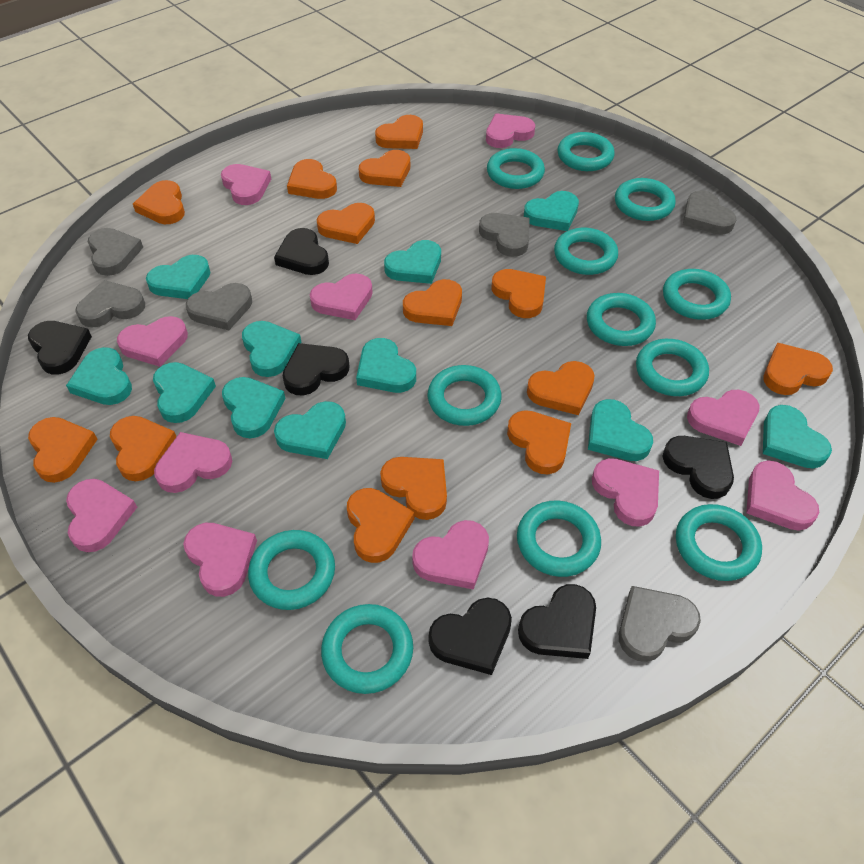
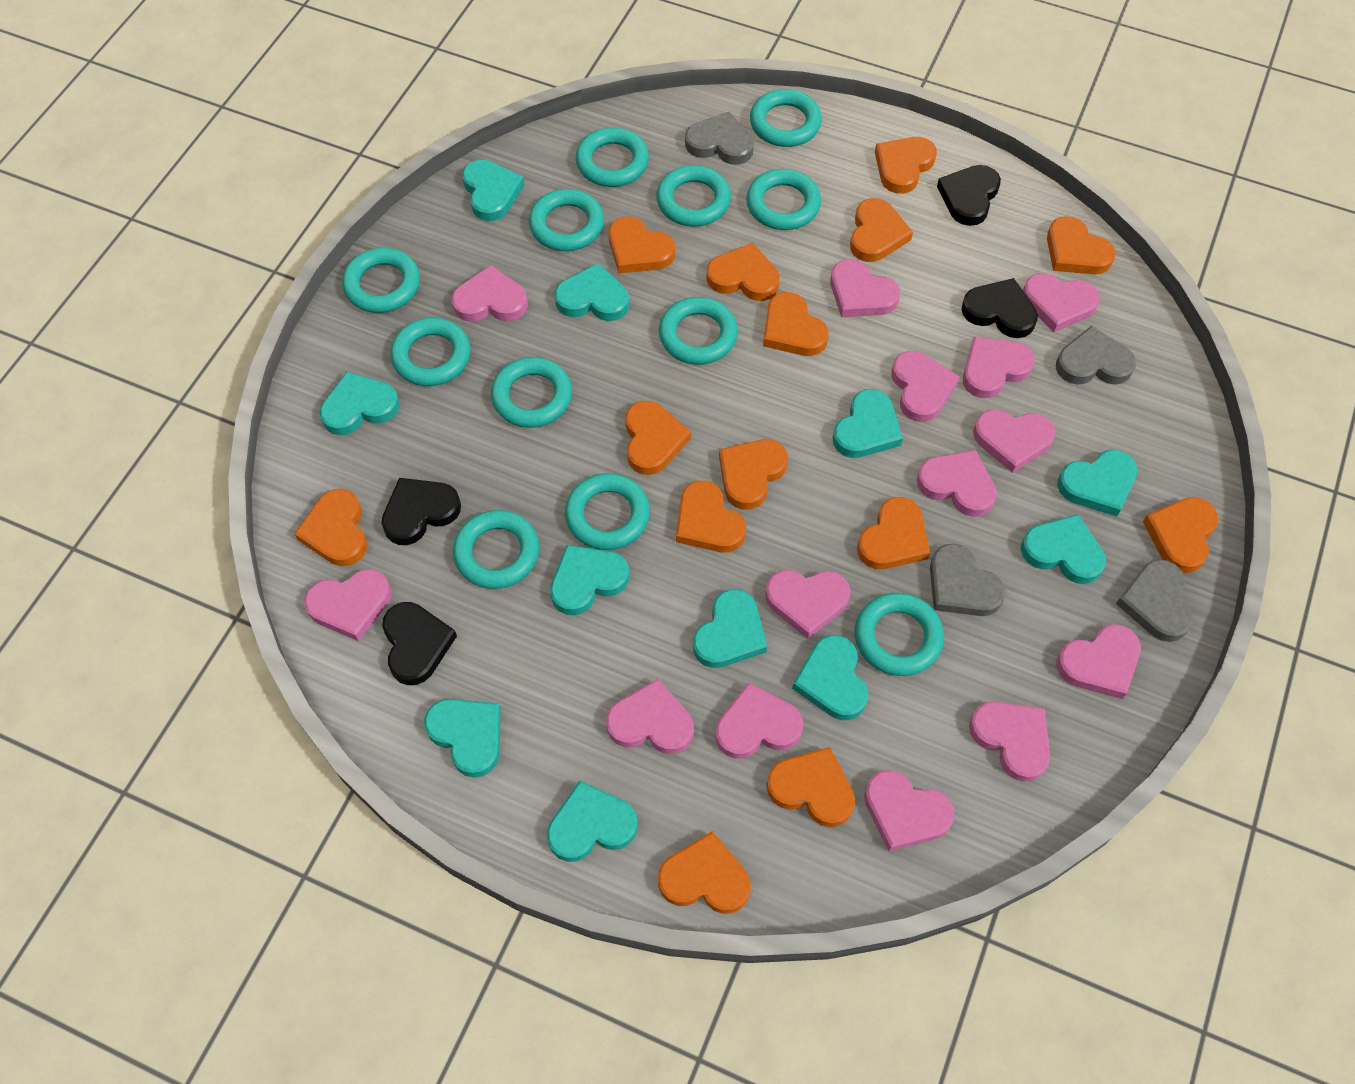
black heart: [28,321,92,375] [274,228,329,275] [283,343,350,395] [429,598,512,675] [518,584,596,659] [662,436,734,499] = 6 -> [382,478,461,545] [382,602,457,685] [937,165,1001,226] [961,278,1038,338] = 4
grey heart: [75,280,145,327] [88,228,143,276] [186,283,252,330] [479,213,530,257] [619,586,701,662] [683,190,736,235] = 6 -> [685,112,754,165] [930,543,1006,616] [1056,326,1136,385] [1116,559,1193,642] = 4
pink heart: [66,479,137,552] [117,316,188,367] [154,432,232,493] [183,523,257,597] [221,164,271,205] [310,273,373,320] [412,520,489,590] [486,113,535,148] [592,458,659,527] [687,390,760,446] [746,461,819,531] = 11 -> [305,569,391,641] [451,265,528,322] [606,679,694,754] [716,682,803,759] [765,570,851,639] [830,259,900,317] [864,770,955,851] [892,351,960,422] [916,450,997,517] [963,336,1035,398] [969,701,1050,782] [973,409,1056,473] [1023,273,1100,332] [1056,624,1141,699] = 14

